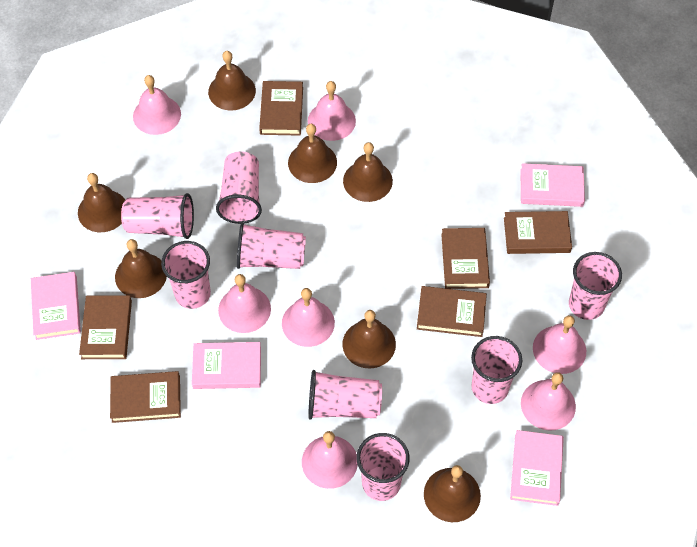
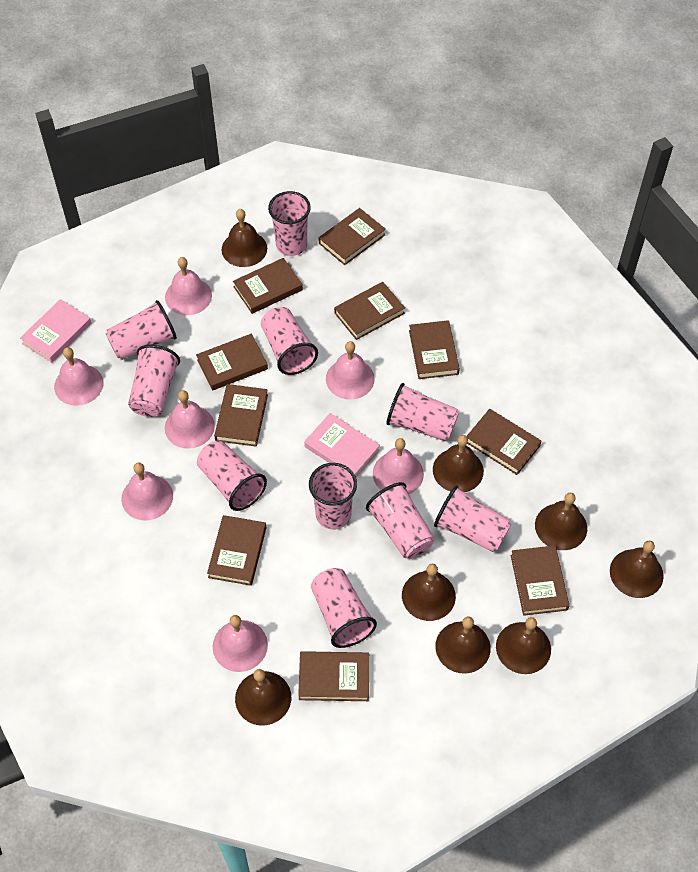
brown bell: [78,173,125,232] [115,239,167,298] [208,51,256,110] [288,124,337,183] [342,310,396,368] [343,142,393,202] [424,465,481,522] = 7 -> [222,209,267,267] [235,669,291,726] [402,564,456,621] [433,435,484,492] [435,617,491,674] [496,617,551,674] [535,493,587,550] [610,541,664,598] = 8
brown book: [79,295,132,359] [110,371,181,423] [259,81,303,136] [417,286,487,337] [441,228,490,289] [504,211,572,254] = 6 -> [196,334,268,391] [207,515,266,586] [214,384,268,447] [233,258,303,314] [298,651,369,701] [319,208,386,265] [334,282,405,340] [409,320,460,379] [466,409,541,475] [511,545,570,616] = 10
pink book: [31,272,81,340] [192,342,261,389] [510,430,564,506] [520,163,585,207] = 4 -> [20,299,91,363] [304,413,380,477] = 2
pink cup: [121,193,194,239] [161,241,211,309] [216,151,262,224] [237,222,306,269] [308,370,382,420] [357,433,410,501] [471,336,522,404] [569,252,622,320] = 8 -> [105,300,177,360] [128,345,180,417] [197,441,267,511] [261,307,318,375] [268,191,311,256] [309,463,357,530] [311,568,377,648] [366,482,435,559] [386,383,459,441] [434,485,511,552] = 10

